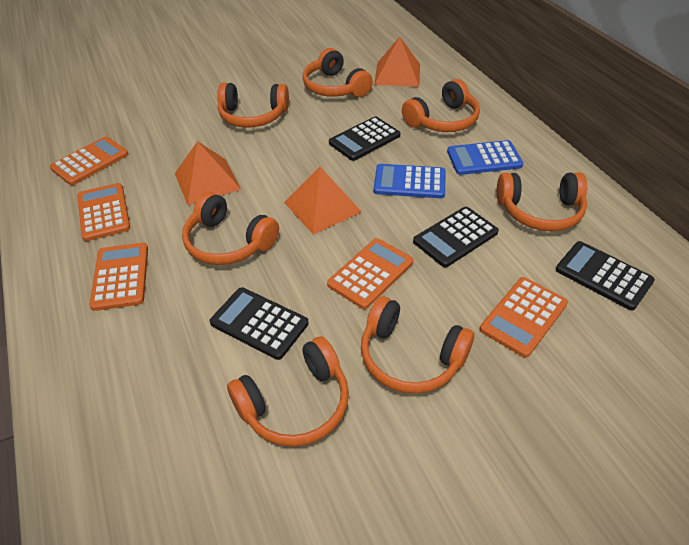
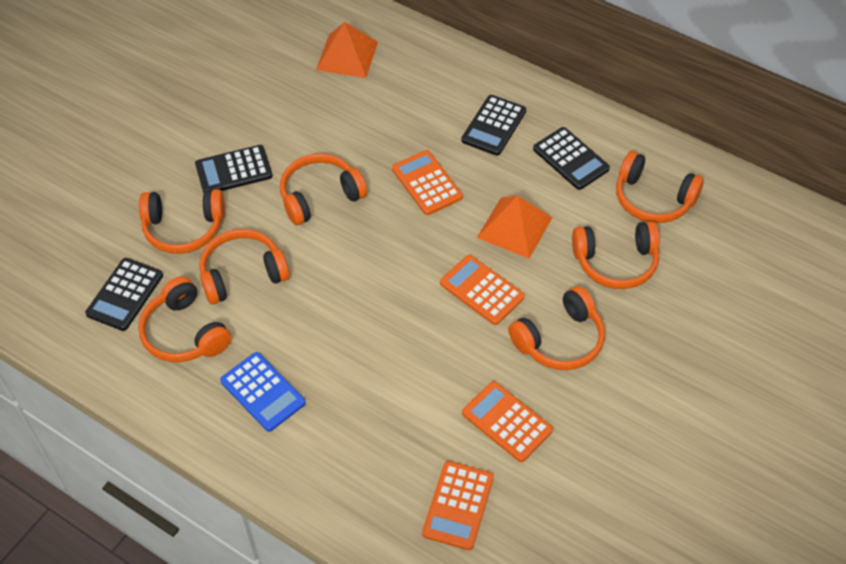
blue calculator: [374,164,445,198] [447,140,523,175] = 2 -> [220,352,306,432] = 1
orange calculator: [50,137,129,185] [77,183,130,241] [89,243,148,311] [327,238,413,309] [480,277,568,358] = 5 -> [392,150,463,215] [422,461,494,550] [440,255,525,325] [462,381,553,462] = 4
orange pyramid: [175,141,241,205] [284,167,362,235] [374,37,420,87] = 3 -> [316,22,378,78] [477,196,553,258] = 2

